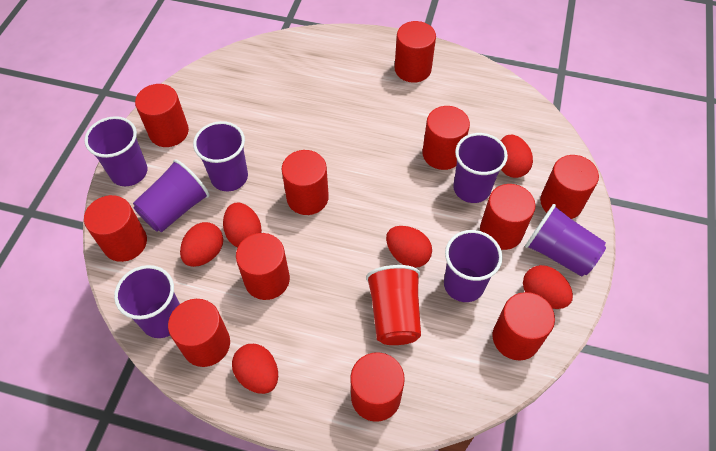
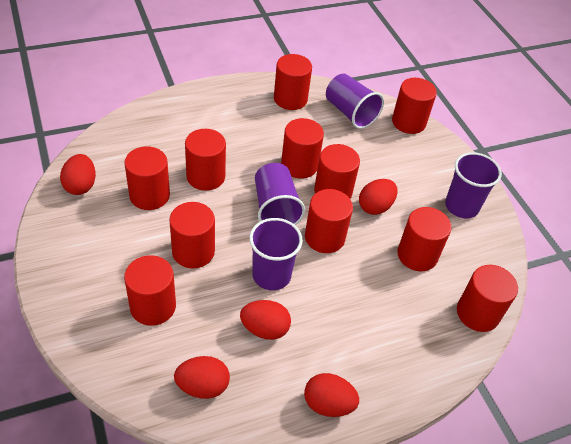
purple cup: [84,116,148,186] [114,265,180,338] [133,159,210,232] [193,121,248,191] [444,230,503,302] [453,133,508,203] [525,204,606,277] = 7 -> [249,218,303,290] [255,163,305,225] [326,74,384,129] [445,152,502,218] = 4
red cup: [366,265,421,345] = 1 -> none = 0
red egg: [180,222,223,267] [223,203,262,247] [232,344,278,394] [386,226,432,268] [501,135,533,178] [523,265,573,309] = 6 -> [60,154,96,195] [174,356,230,399] [240,300,291,340] [304,373,359,417] [359,179,397,215] = 5

